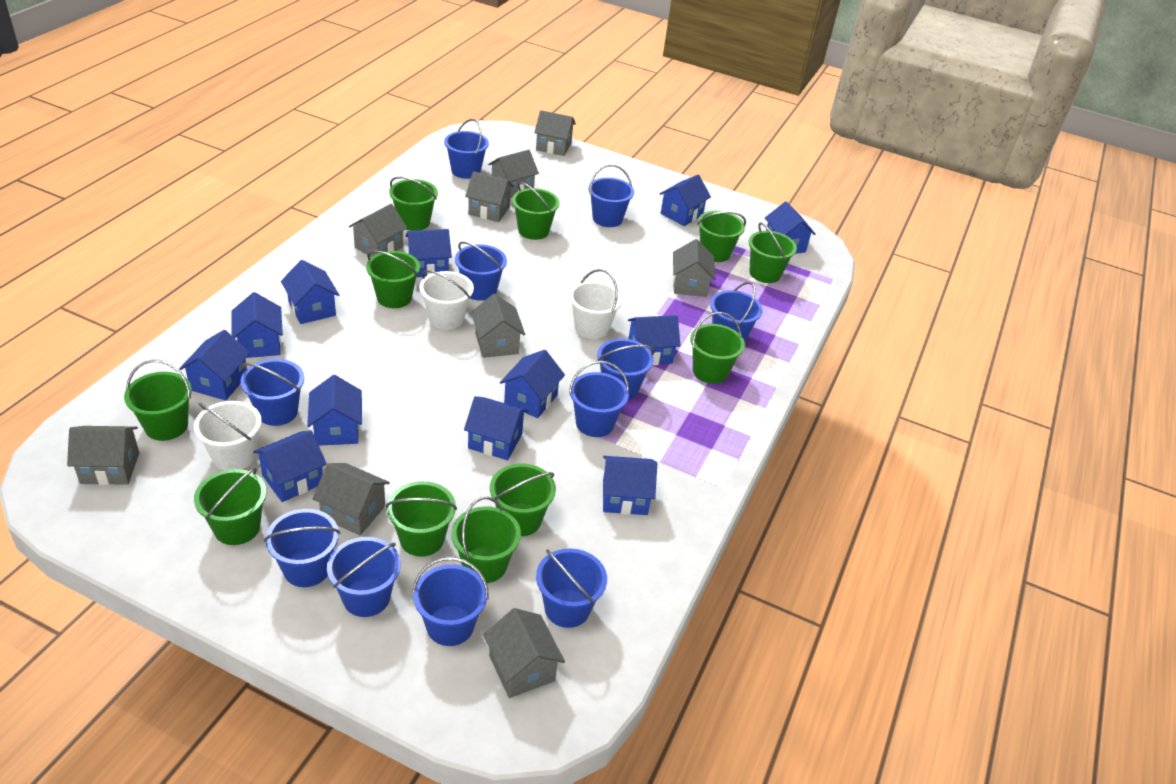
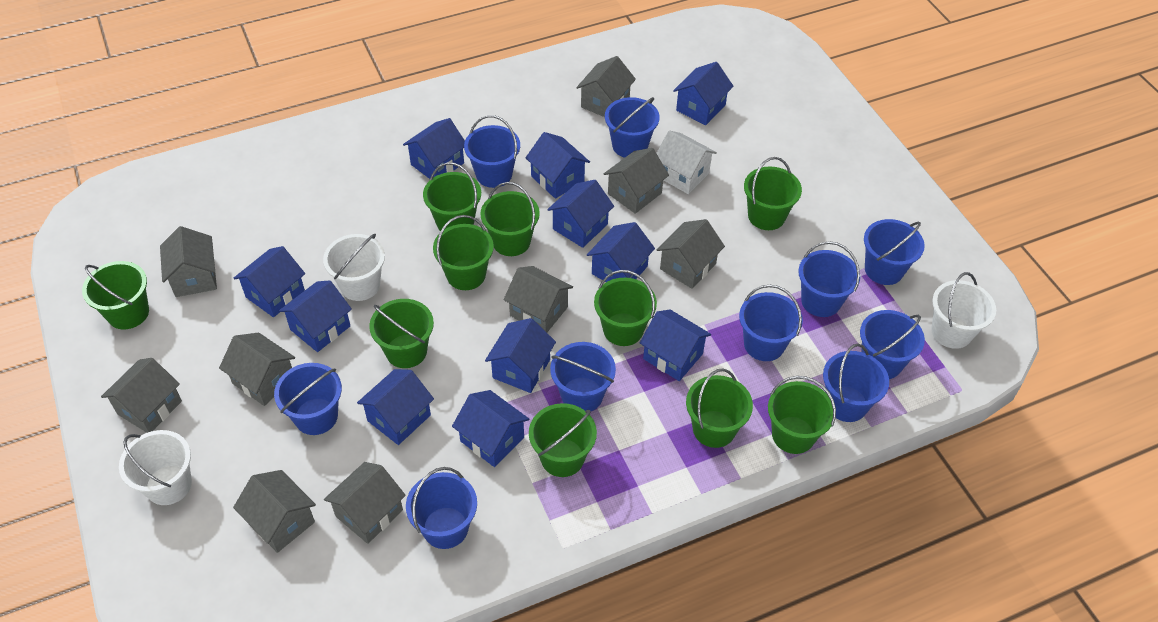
blue bucket: [241,359,304,426] [264,509,340,587] [327,537,401,617] [412,557,489,646] [444,119,489,179] [455,241,507,301] [536,548,607,628] [569,361,629,437] [588,165,634,227] [597,338,654,400] [710,282,763,342] = 11 -> [274,363,342,435] [406,467,477,549] [464,115,520,188] [550,342,616,411] [605,97,659,158] [739,285,803,361] [798,241,860,317] [823,344,889,422] [860,310,925,379] [864,219,925,285] = 10
blue house: [179,330,250,400] [232,292,283,358] [253,430,327,502] [281,260,339,324] [307,375,362,446] [406,229,452,277] [464,396,528,460] [500,350,565,418] [603,456,657,515] [628,315,681,365] [660,175,711,226] [765,201,816,254] = 12 -> [234,246,305,317] [279,280,352,352] [357,369,434,445] [403,118,465,179] [452,390,529,467] [485,318,556,393] [525,132,590,199] [547,180,614,248] [587,222,655,282] [640,309,711,381] [673,62,734,125] = 11
green bucket: [124,360,192,441] [194,468,266,545] [366,251,420,308] [386,481,457,557] [389,177,438,231] [451,497,521,583] [490,463,556,536] [512,182,560,240] [690,312,745,384] [697,211,746,262] [749,222,797,283] = 11 -> [82,261,149,330] [369,299,434,368] [423,162,481,231] [433,215,494,290] [480,182,540,256] [529,403,597,477] [594,270,657,346] [686,368,753,448] [744,157,802,230] [768,376,836,454] = 10
white house: none = 0 -> [656,130,717,194] = 1

